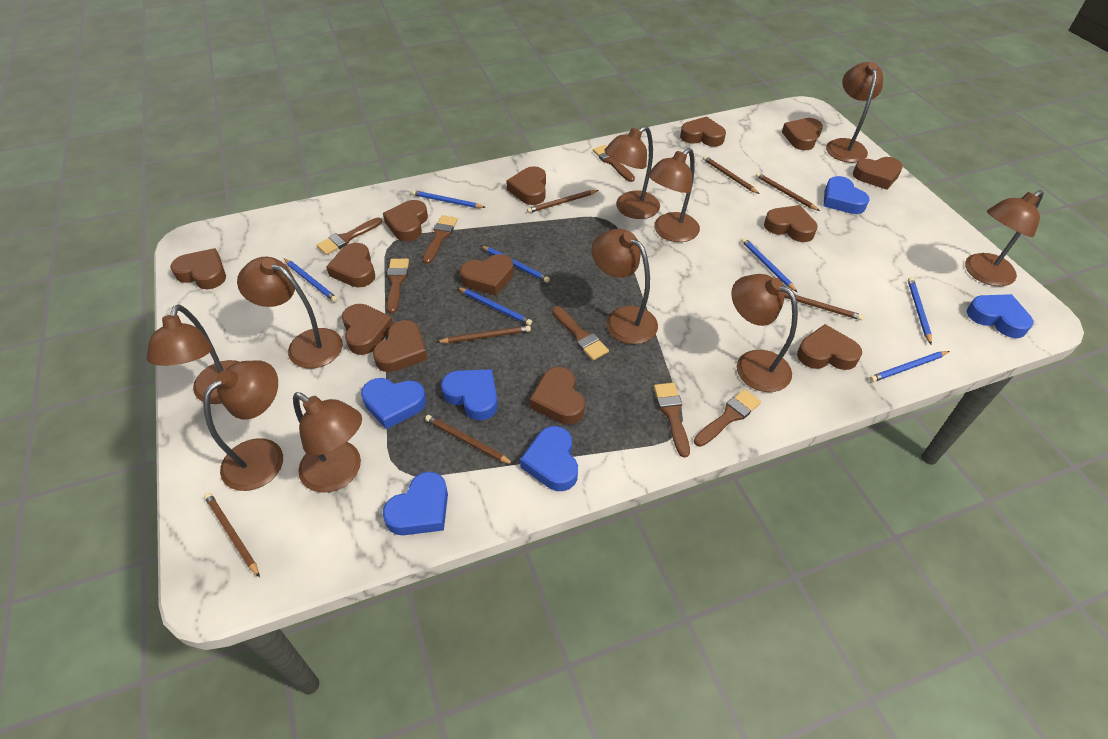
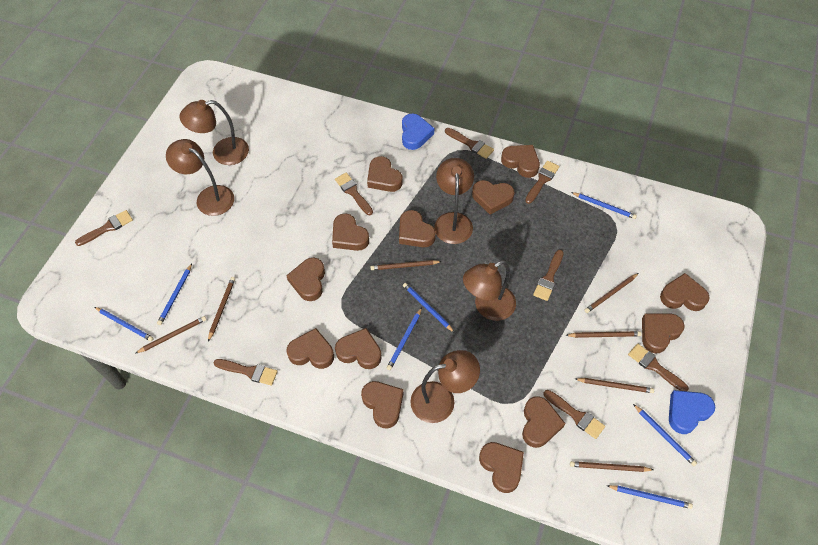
blue heart: [361,378,426,429] [383,472,448,535] [441,369,498,420] [520,426,578,491] [823,176,870,214] [967,294,1033,338] = 6 -> [402,113,434,150] [669,390,715,434] = 2
brown brush: [317,218,382,255] [386,259,409,314] [423,215,458,264] [552,306,609,361] [593,145,635,182] [654,383,690,458] [694,389,761,447] = 7 -> [75,210,133,246] [214,359,278,386] [335,173,373,215] [445,128,494,159] [525,161,559,204] [533,250,564,301] [543,390,605,439] [628,343,689,391] = 8
brown lamp: [146,304,239,404] [203,360,283,491] [237,257,343,368] [293,392,362,493] [592,229,658,344] [605,126,660,219] [648,148,700,242] [731,274,798,392] [826,62,883,163] [965,190,1044,286] = 10 -> [166,139,234,216] [179,100,249,165] [410,350,480,423] [434,158,474,244] [463,260,516,321] = 5

